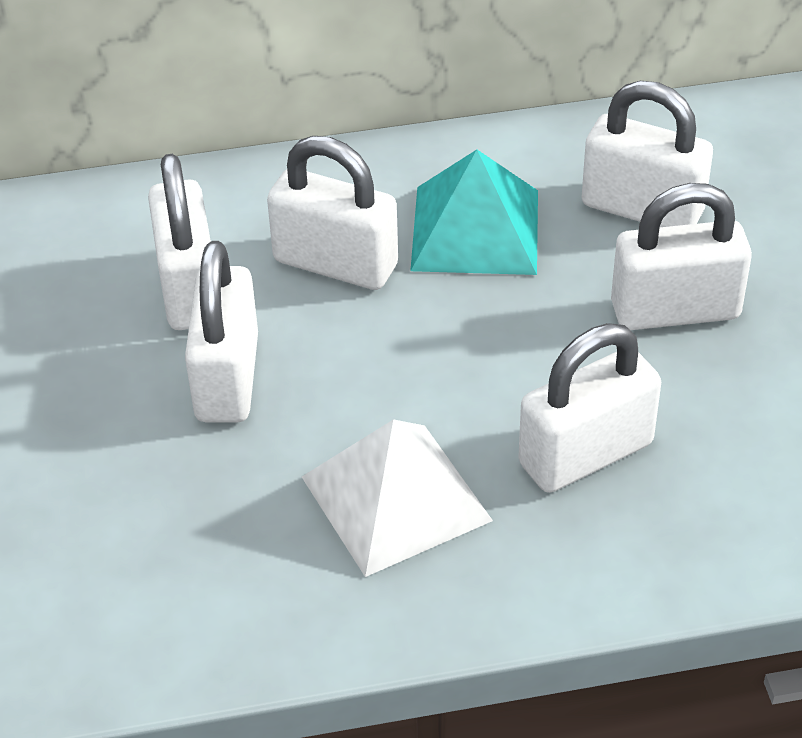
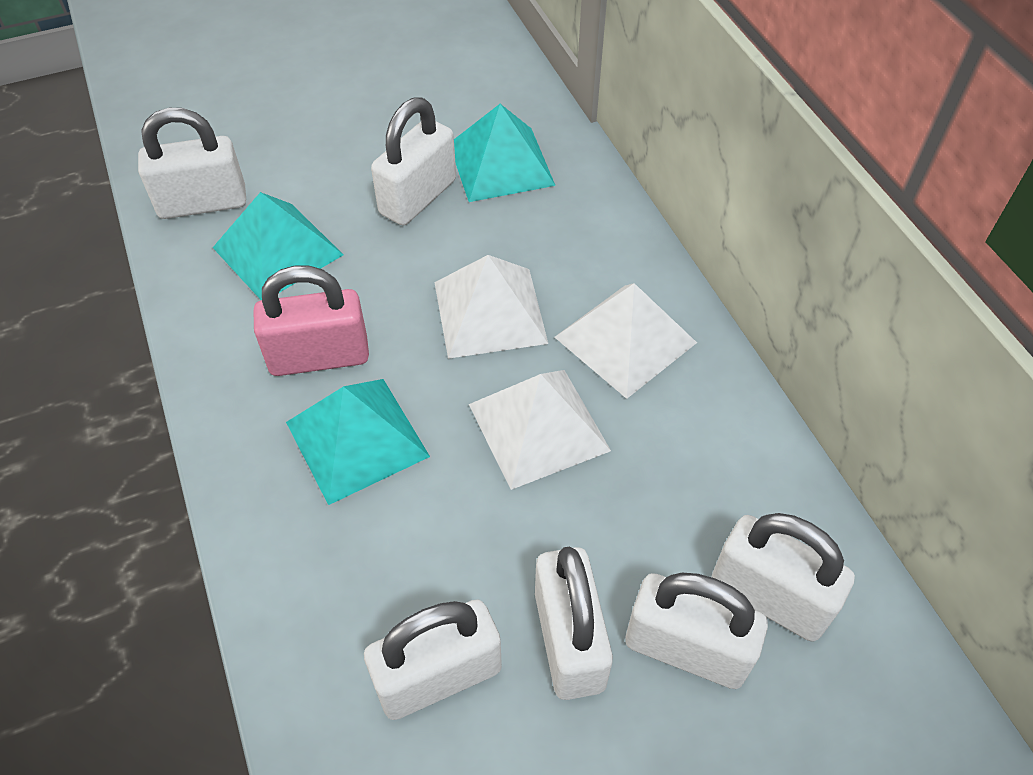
pink padlock: none = 0 -> [253,266,369,376] = 1
turquoise pyramid: [410,150,538,275] = 1 -> [213,192,343,300] [286,379,430,505] [454,104,556,202] = 3
white pyramid: [302,419,493,577] = 1 -> [434,255,548,359] [469,370,611,490] [555,283,697,399] = 3

